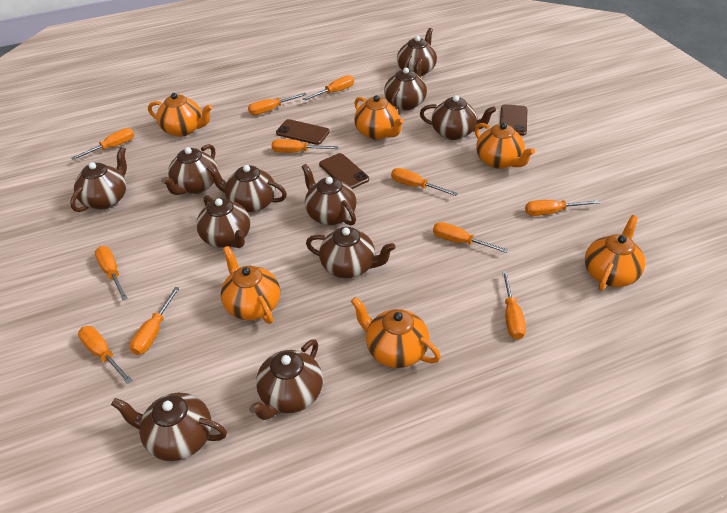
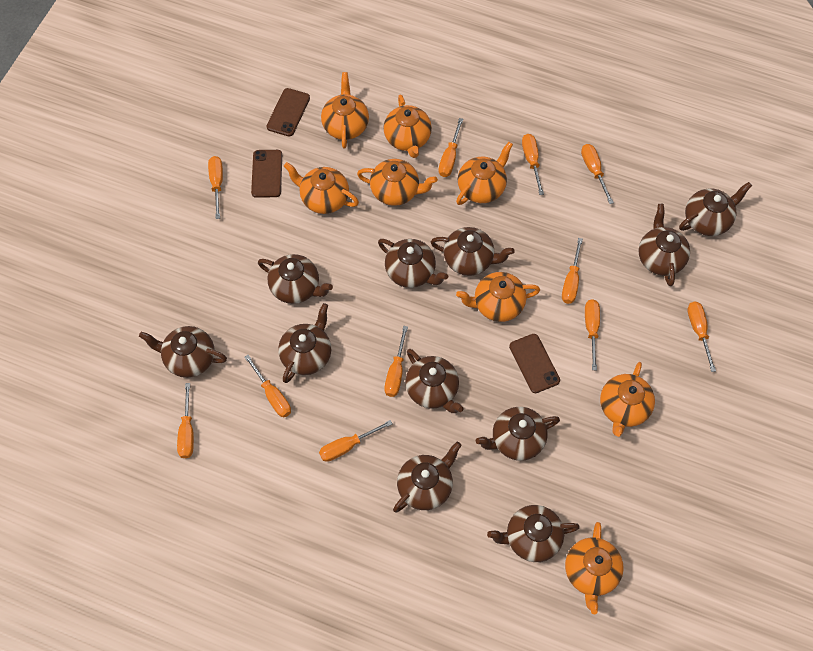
orange teapot: [148,93,212,137] [221,246,280,324] [351,297,441,368] [354,95,404,140] [475,123,535,169] [585,215,645,291] = 6 -> [284,162,359,214] [321,72,369,149] [357,159,438,206] [384,95,432,158] [456,142,513,205] [456,272,540,322] [565,522,624,614] [600,362,655,437] = 8

